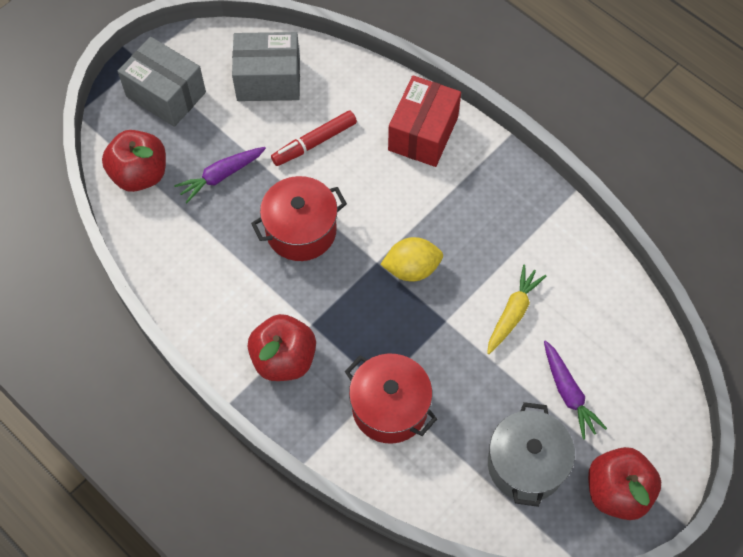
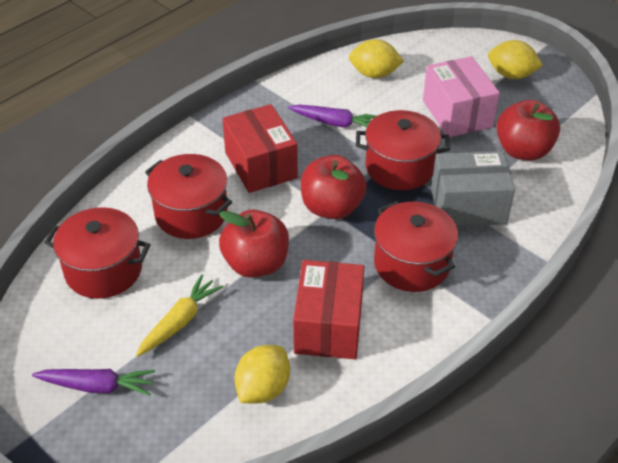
grey box: [118,37,206,127] [232,32,300,101] = 2 -> [431,151,515,226] = 1
grey pot: [488,402,575,507] = 1 -> none = 0
pink box: none = 0 -> [423,56,500,137] = 1
red box: [388,75,461,167] = 1 -> [222,104,298,193] [293,260,364,359] = 2
red marker: [271,110,357,166] = 1 -> none = 0
red pot: [251,176,347,261] [345,354,437,443] = 2 -> [44,207,151,299] [145,154,232,239] [356,110,450,190] [374,201,458,292] = 4
yellow lemon: [380,237,443,282] = 1 -> [235,345,290,404] [349,39,404,78] [488,40,543,79] = 3

